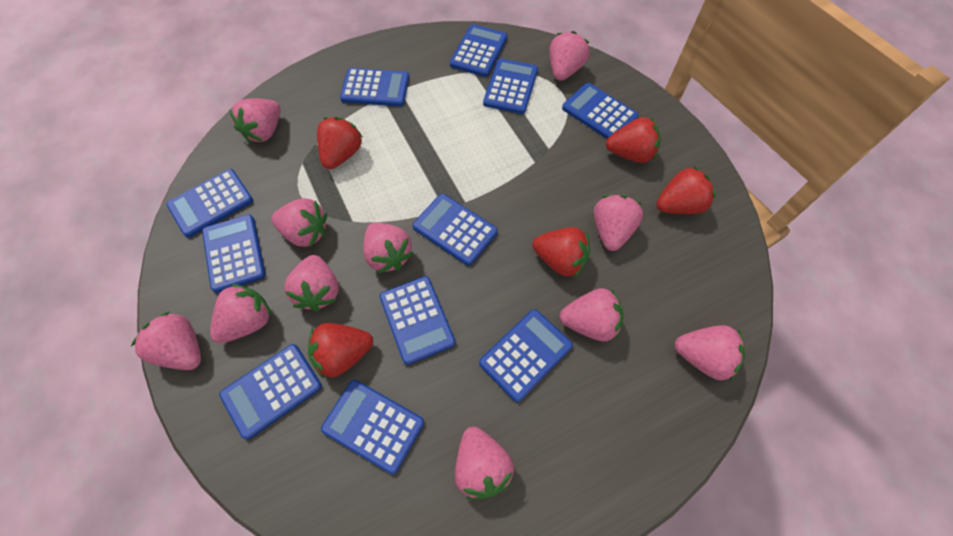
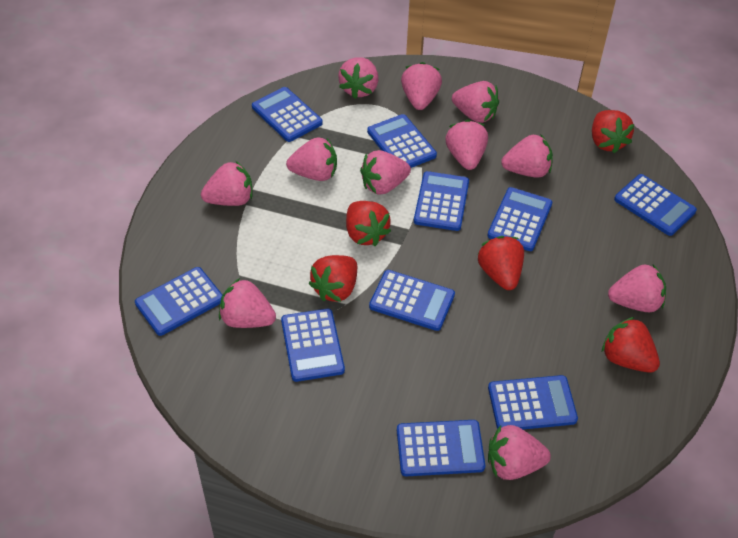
blue calculator: [166,169,253,238] [202,214,266,293] [219,344,322,440] [321,380,424,474] [340,68,409,106] [379,276,456,365] [412,194,498,266] [450,24,507,77] [479,309,573,402] [483,58,538,114] [562,83,639,139] = 11 -> [135,267,222,336] [252,87,323,142] [281,309,345,382] [367,114,437,168] [369,270,455,331] [397,420,485,476] [414,171,469,231] [487,187,552,251] [488,375,578,429] [614,174,697,236] = 10

